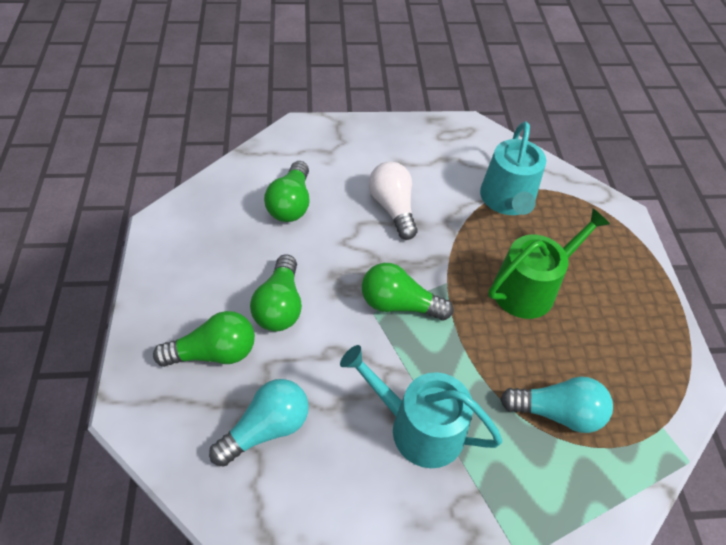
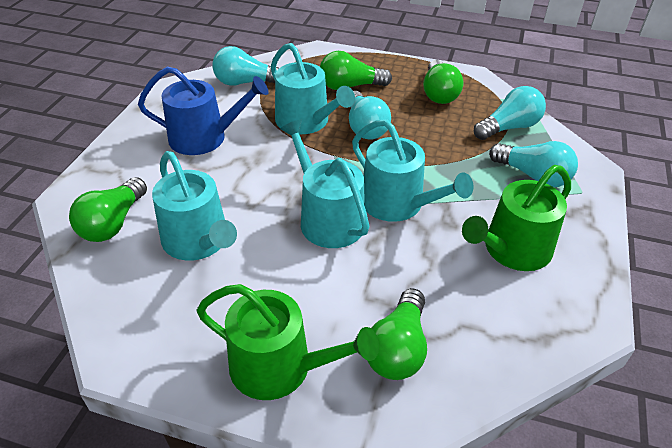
blue watering can: none = 0 -> [138,66,269,155] = 1
green watering can: [488,208,610,319] = 1 -> [197,284,379,400] [462,165,571,271] = 2
turquoise light bulb: [209,379,309,467] [500,376,613,433] = 2 -> [212,46,279,86] [349,91,391,140] [474,86,546,140] [489,141,578,187] = 4
turquoise watering can: [340,345,503,468] [480,121,546,215] = 2 -> [152,151,237,261] [271,43,355,134] [280,119,369,248] [352,119,473,222] = 4
white light bulb: [369,162,417,240] = 1 -> none = 0

